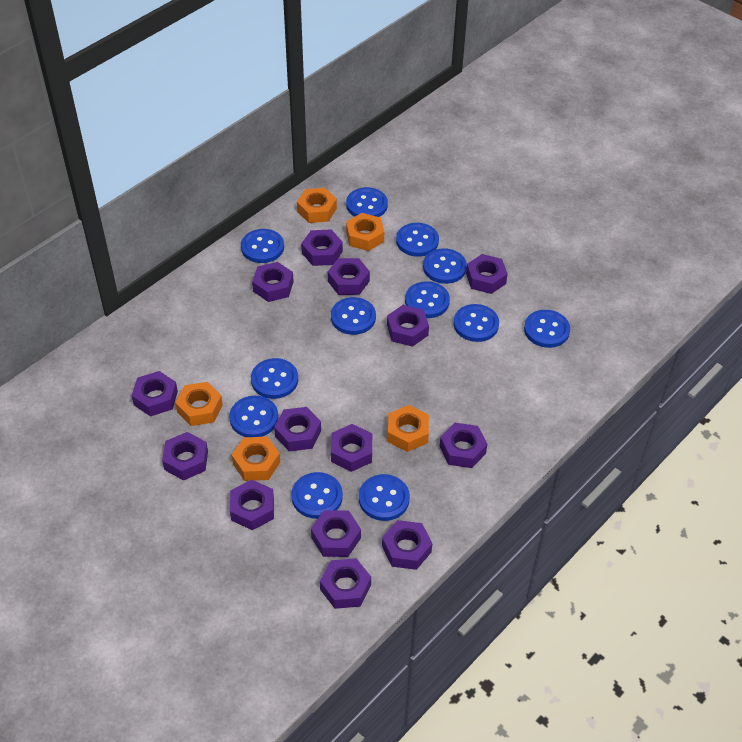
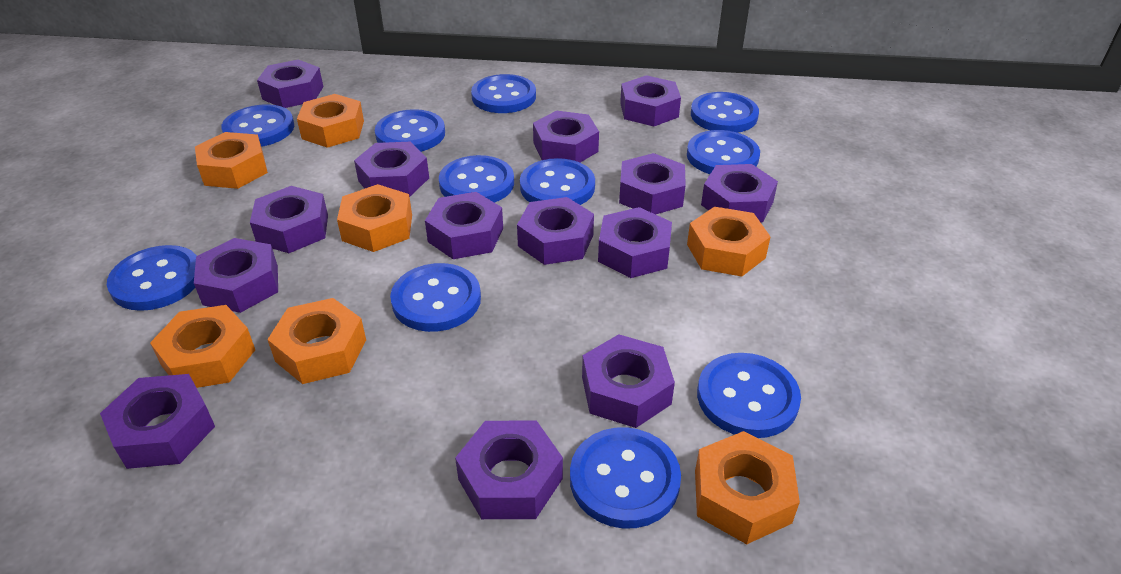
blue button: [229,396,278,437] [241,229,284,263] [251,358,298,399] [291,472,343,519] [331,297,376,335] [346,187,388,217] [359,474,410,521] [396,223,439,257] [405,281,450,318] [423,248,467,284] [454,304,499,342] [524,310,570,348] = 12 -> [107,245,197,311] [221,104,294,147] [375,109,445,152] [390,263,481,332] [439,155,514,203] [471,74,536,113] [520,158,595,205] [570,427,681,529] [687,130,760,174] [691,92,759,133] [697,353,801,438] = 11
orange nut: [175,382,223,426] [232,437,280,481] [297,188,337,223] [346,213,384,251] [388,405,429,452] = 5 -> [150,305,255,388] [195,132,268,189] [267,298,366,384] [297,94,364,148] [337,184,412,252] [687,207,771,277] [695,431,800,544] = 7

